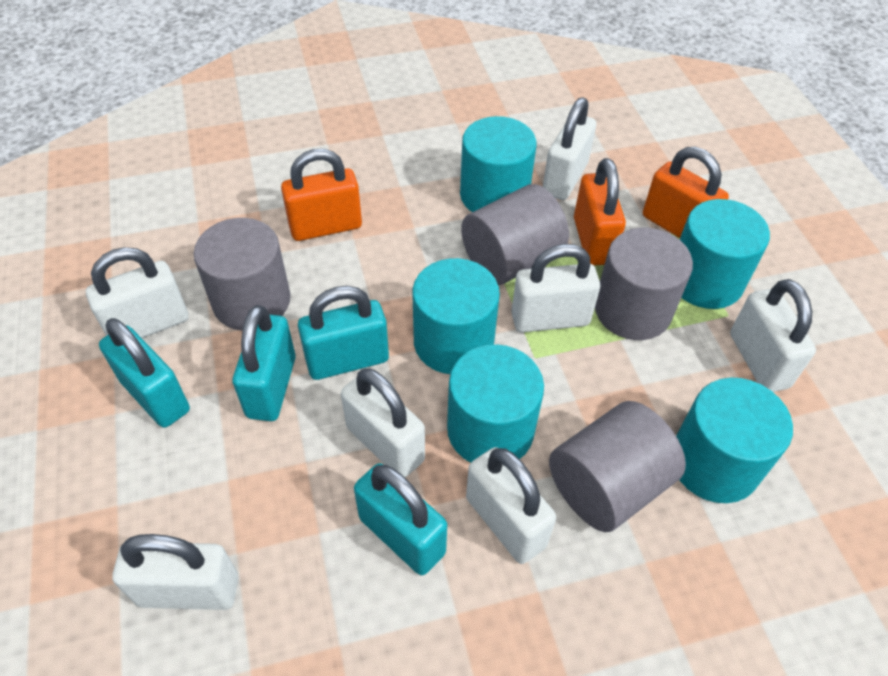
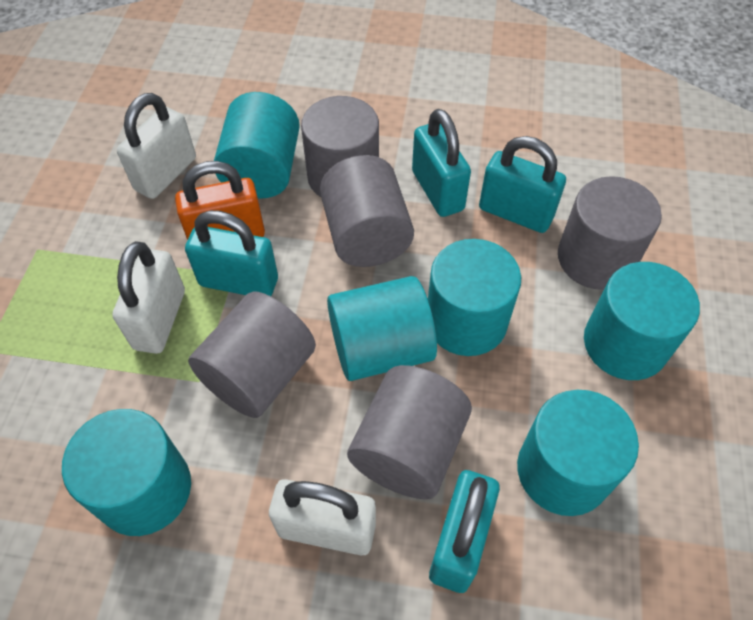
grey cylinder: [194,218,291,331] [461,184,569,285] [549,401,686,532] [595,228,693,340] = 4 -> [188,291,316,418] [301,96,379,197] [320,155,414,267] [347,365,472,499] [558,176,662,290] = 5
orange padlock: [281,149,362,241] [574,158,626,266] [643,147,729,238] = 3 -> [175,161,265,240] = 1
turquoise cylinder: [412,258,500,374] [447,344,544,463] [460,116,536,212] [676,377,793,503] [679,199,770,309] = 5 -> [62,409,191,536] [214,92,300,199] [327,276,437,381] [428,239,521,356] [517,390,639,516] [584,262,700,380] = 6
white padlock: [86,247,188,338] [112,534,239,610] [341,368,425,477] [466,447,556,564] [511,244,600,332] [543,98,596,200] [730,279,816,392] = 7 -> [112,241,185,354] [117,93,196,199] [269,479,376,555] = 3

